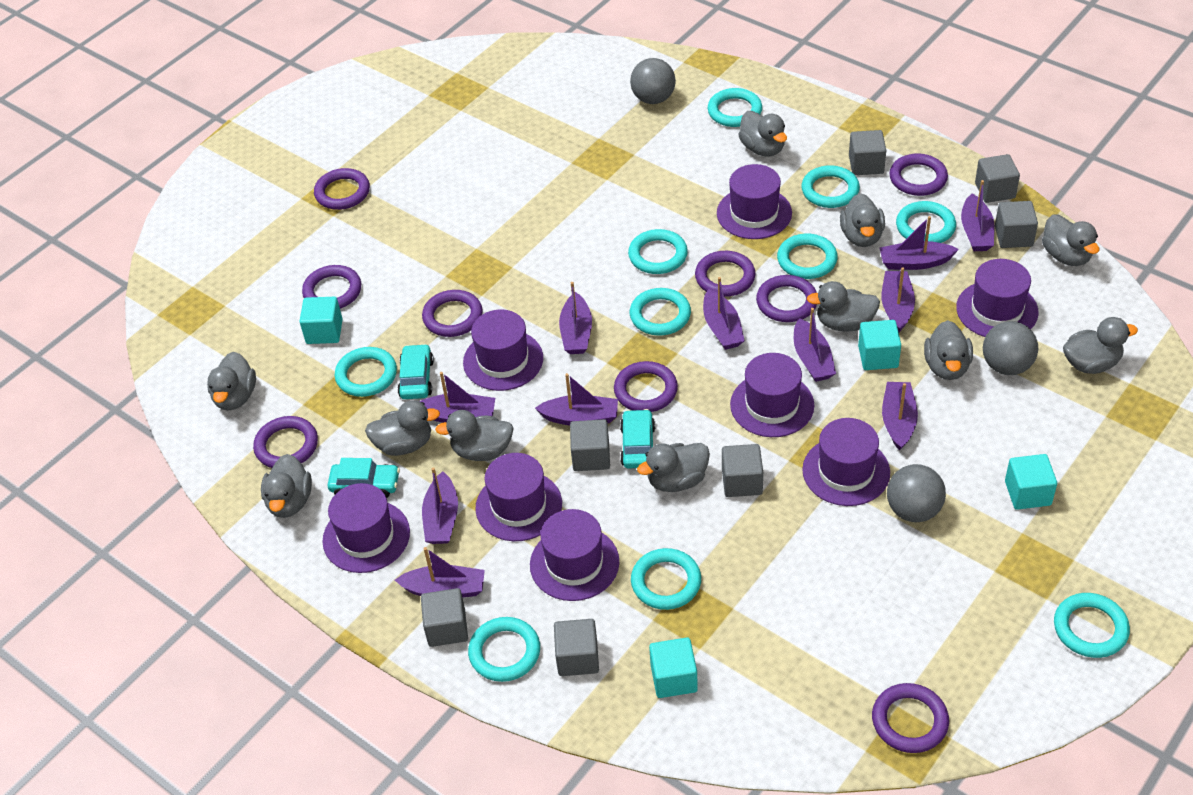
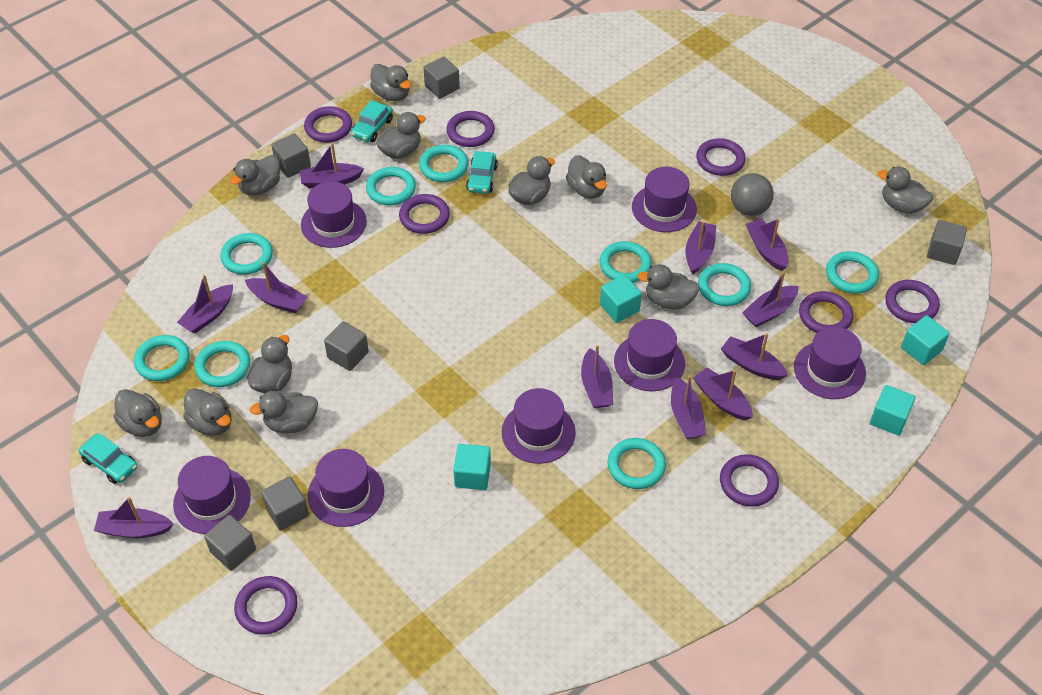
grey ball: [630,58,676,104] [887,464,946,522] [983,321,1038,375] = 3 -> [731,173,774,216] = 1
grey cube: [421,588,468,647] [554,619,599,676] [570,419,610,471] [722,444,763,497] [849,130,886,175] [975,154,1020,203] [995,201,1038,248] = 7 -> [204,515,256,571] [261,476,309,531] [271,133,311,178] [324,321,369,371] [423,57,460,99] [927,220,967,265] = 6
purple hat: [322,483,410,573] [463,309,543,391] [475,453,562,541] [530,509,619,601] [717,164,792,239] [730,353,814,437] [802,418,890,506] [956,259,1039,337] = 8 -> [173,456,251,534] [301,181,367,248] [308,449,384,527] [502,388,576,464] [614,319,685,391] [632,167,697,232] [794,327,866,399] = 7
purple ring: [253,416,318,468] [302,265,361,309] [314,168,370,210] [422,290,483,337] [614,361,678,412] [695,251,756,297] [756,275,817,322] [872,683,949,753] [889,154,948,196] = 9 -> [234,576,298,635] [304,106,352,143] [399,194,450,234] [446,111,495,147] [696,138,745,176] [720,454,779,507] [799,291,853,333] [885,280,940,323] = 8
turquoise ring: [335,347,397,397] [468,617,540,682] [628,229,688,274] [630,288,691,336] [631,548,701,610] [707,88,762,127] [777,234,838,279] [802,165,860,208] [896,201,956,243] [1054,593,1130,658] = 10 -> [134,335,190,381] [194,341,250,387] [220,233,273,275] [366,167,416,205] [419,145,468,182] [599,241,652,282] [608,438,666,489] [698,263,751,306] [826,251,879,294] = 9

